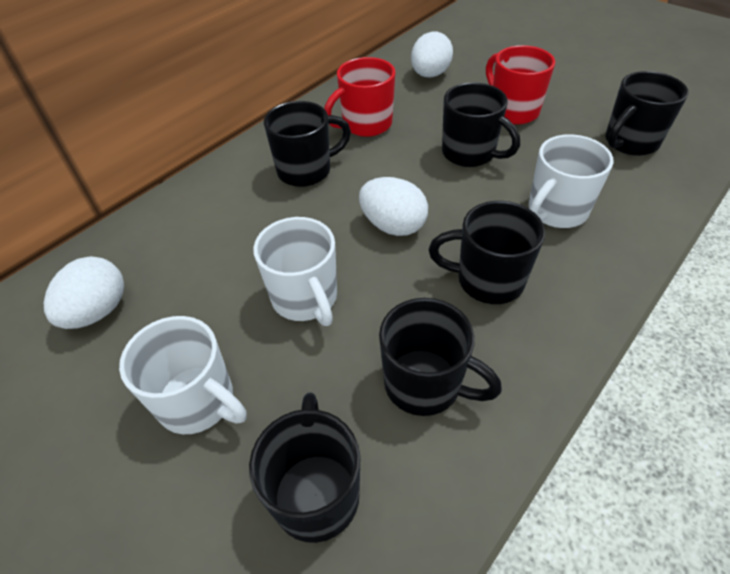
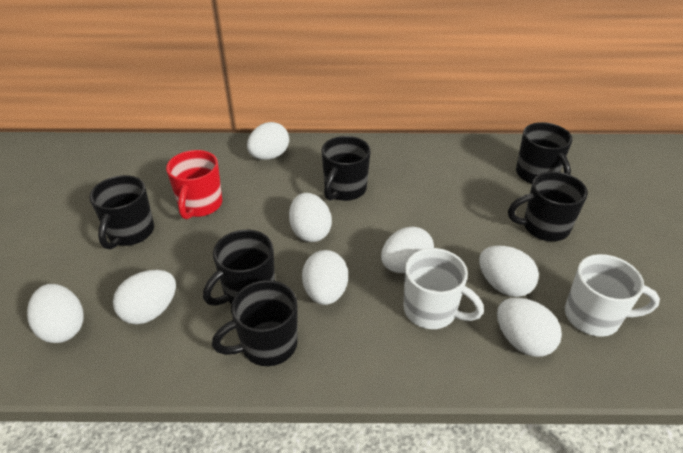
red mug: [325,57,396,137] [486,45,555,125] = 2 -> [166,150,222,219] = 1
white egg: [44,256,124,329] [359,177,428,236] [411,32,453,77] = 3 -> [27,284,84,343] [113,270,176,324] [247,122,289,160] [289,193,332,242] [302,250,348,305] [381,226,434,273] [479,246,539,297] [497,298,562,357] = 8
white mug: [119,316,247,434] [253,217,337,326] [529,134,614,228] = 3 -> [404,248,484,329] [565,254,660,337] = 2

